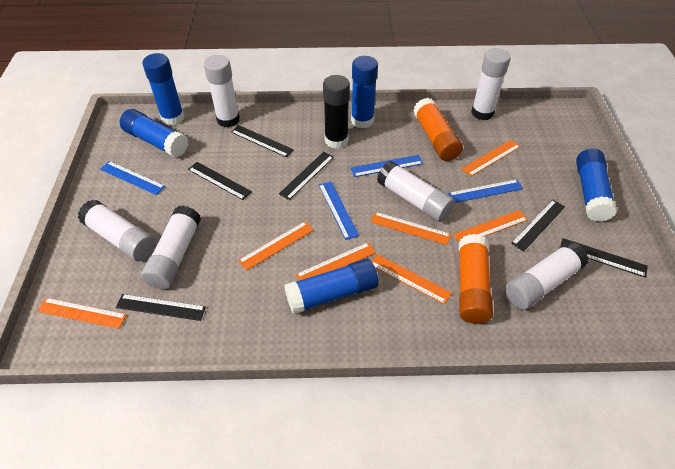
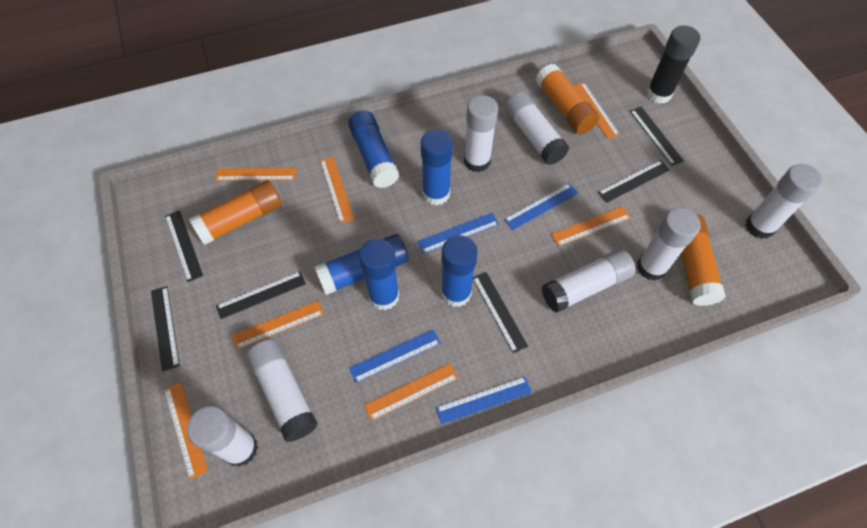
orange glue stick: [413,98,463,161] [459,234,493,324] = 2 -> [189,180,282,245] [536,64,599,134] [681,214,726,306] = 3
white glue stick: [78,200,156,261] [141,206,201,289] [204,55,240,127] [377,161,455,222] [471,48,511,120] [505,242,589,310] = 6 -> [187,406,258,467] [246,339,318,442] [464,95,498,172] [505,91,569,165] [542,249,636,313] [637,208,701,281] [745,164,822,239] = 7

